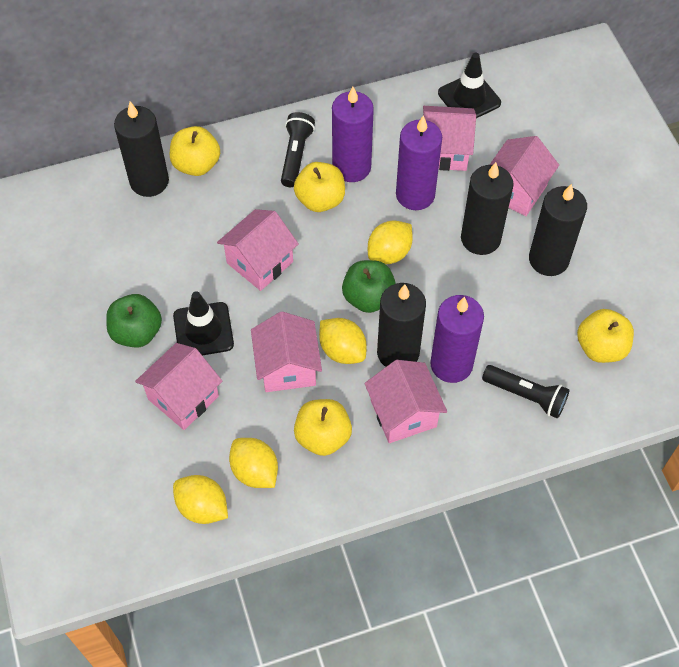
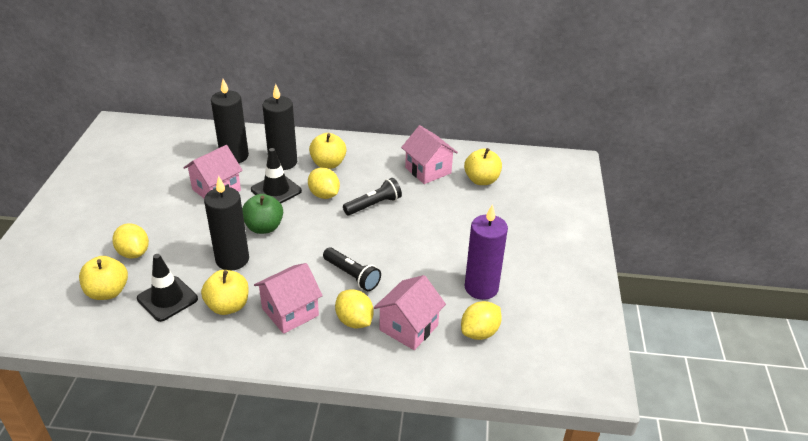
black candle: [114,102,169,197] [377,283,426,367] [461,162,514,255] [529,184,587,276] = 4 -> [204,176,249,271] [211,79,249,163] [262,84,297,170] = 3
green apple: [106,294,162,348] [342,260,396,313] = 2 -> [242,194,283,234] = 1
pink house: [135,343,222,430] [217,209,299,291] [251,311,322,392] [364,360,447,443] [423,106,476,171] [490,136,559,216] = 6 -> [183,145,243,198] [254,263,323,334] [374,275,446,350] [401,125,458,184] = 4
purple candle: [332,87,374,182] [396,115,442,210] [430,295,484,383] = 3 -> [465,204,508,300] = 1

